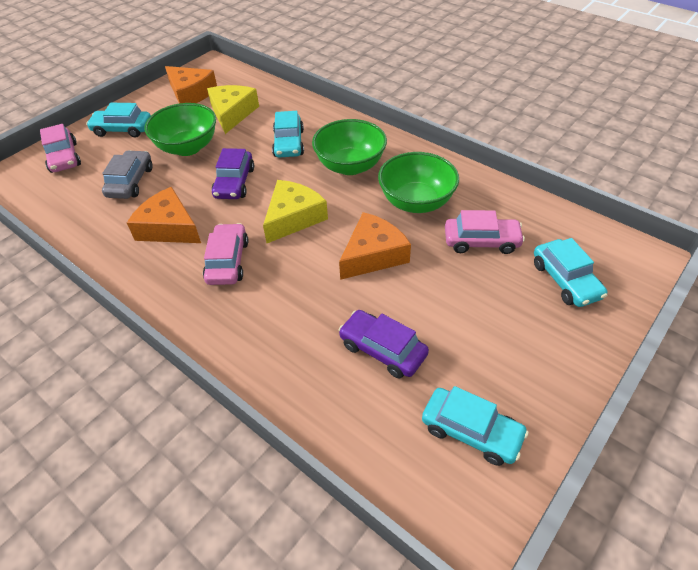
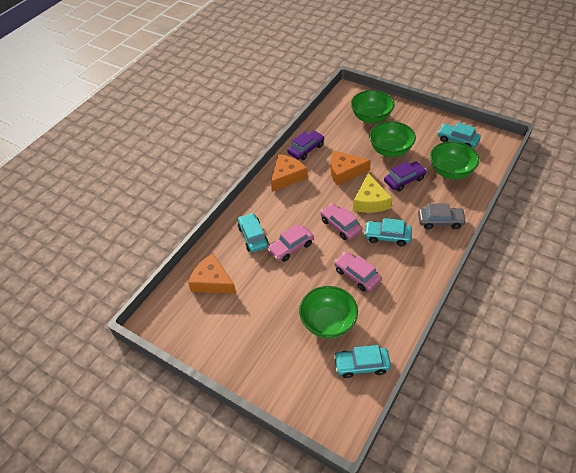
green bowl: [144,103,216,156] [312,119,387,175] [378,152,459,213] = 3 -> [299,286,358,339] [351,90,394,123] [369,121,416,157] [430,141,479,179] = 4
yellow cheese: [207,85,259,134] [263,180,328,243] = 2 -> [353,173,392,213] = 1

